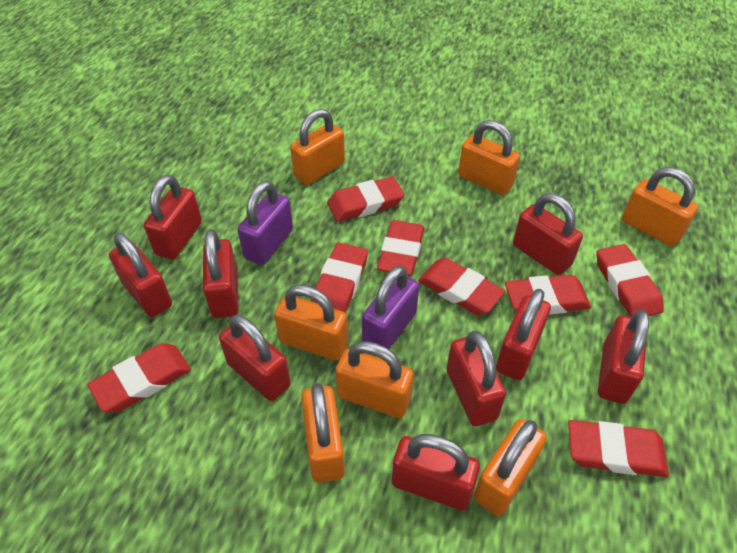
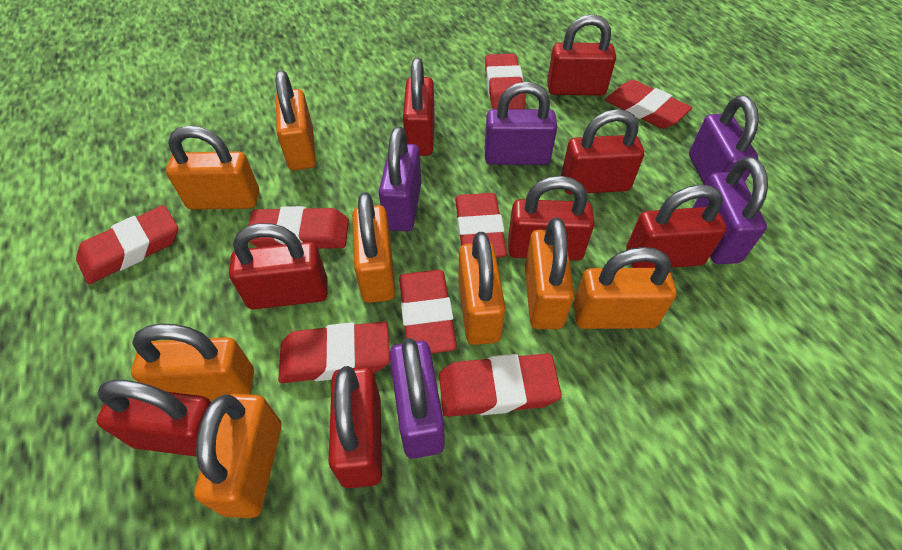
orange padlock: [274,284,348,361] [290,109,345,185] [301,383,345,483] [335,341,414,418] [458,120,520,195] [474,419,547,516] [622,167,698,246] = 7 -> [131,323,254,401] [166,126,259,210] [194,394,282,518] [275,71,316,170] [352,192,395,303] [458,232,506,345] [525,218,574,329] [573,247,676,329] = 8
purple padlock: [238,181,293,265] [362,266,419,349] = 2 -> [378,126,421,231] [389,338,445,459] [485,82,558,165] [689,96,759,185] [693,157,768,264] = 5
red padlock: [109,232,172,317] [144,175,202,259] [203,229,239,318] [219,315,291,401] [392,434,480,510] [447,331,506,426] [496,289,551,380] [513,193,583,275] [598,310,649,404] = 9 -> [97,379,212,457] [229,223,328,310] [328,366,382,488] [403,58,435,156] [508,176,595,261] [547,14,616,96] [561,109,644,194] [626,184,727,268] = 8

